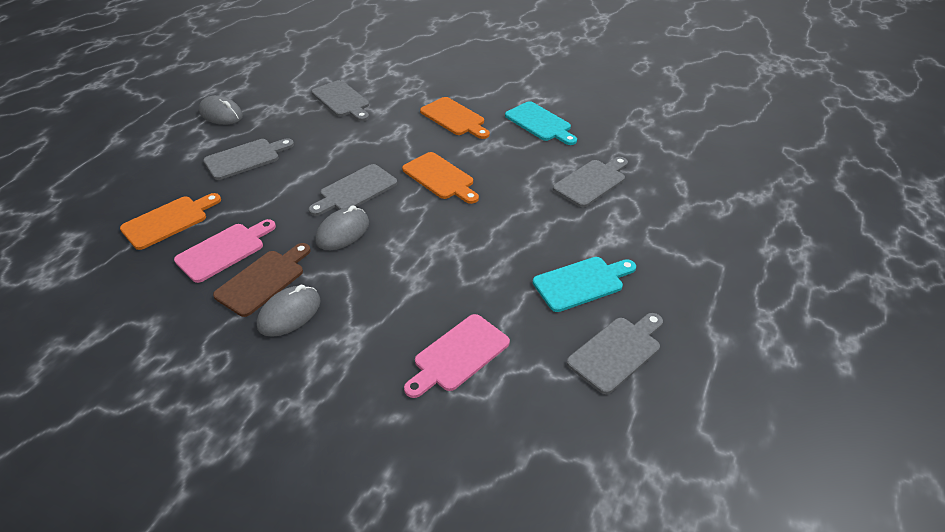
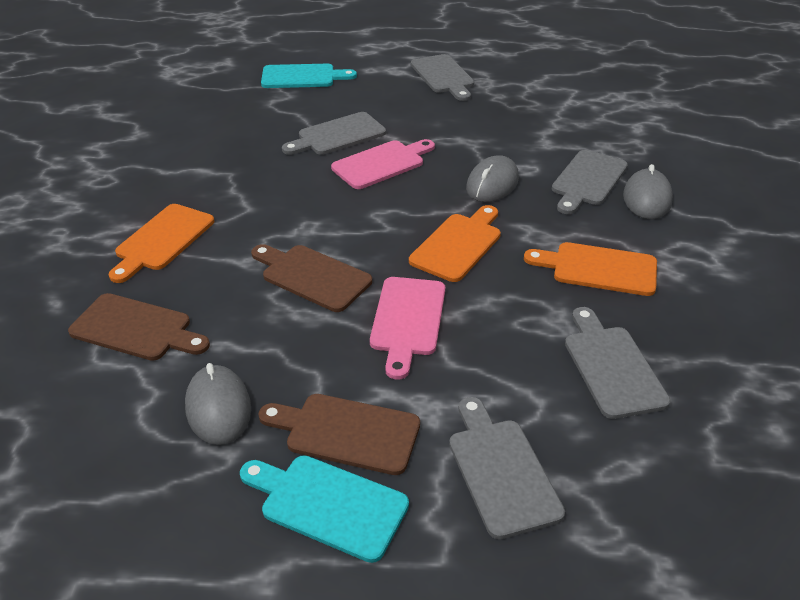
brown cutting board: [213,243,311,317] = 1 -> [68,293,210,361] [251,244,372,312] [258,394,420,475] = 3

